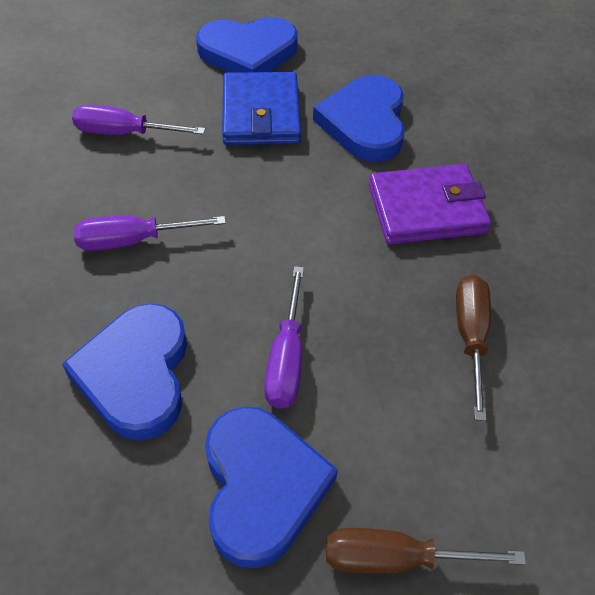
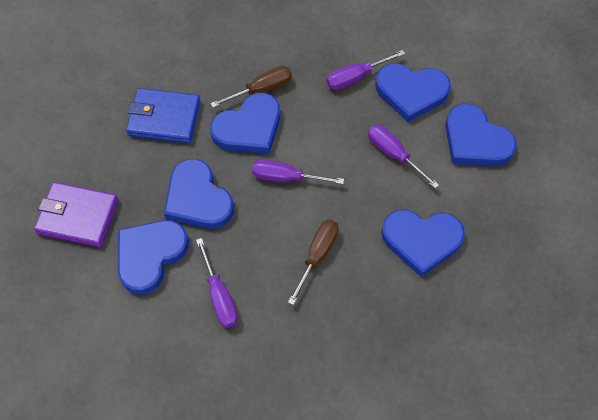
blue heart: [62,303,187,441] [196,17,298,73] [205,406,338,568] [313,75,405,162] = 4 -> [118,220,189,294] [164,159,234,228] [210,93,280,154] [375,63,451,122] [381,209,465,277] [445,103,516,166] = 6
purple screwdriver: [72,105,205,135] [73,216,226,251] [264,266,304,409] = 3 -> [196,238,238,328] [252,159,344,184] [326,50,405,90] [368,124,439,188] = 4

